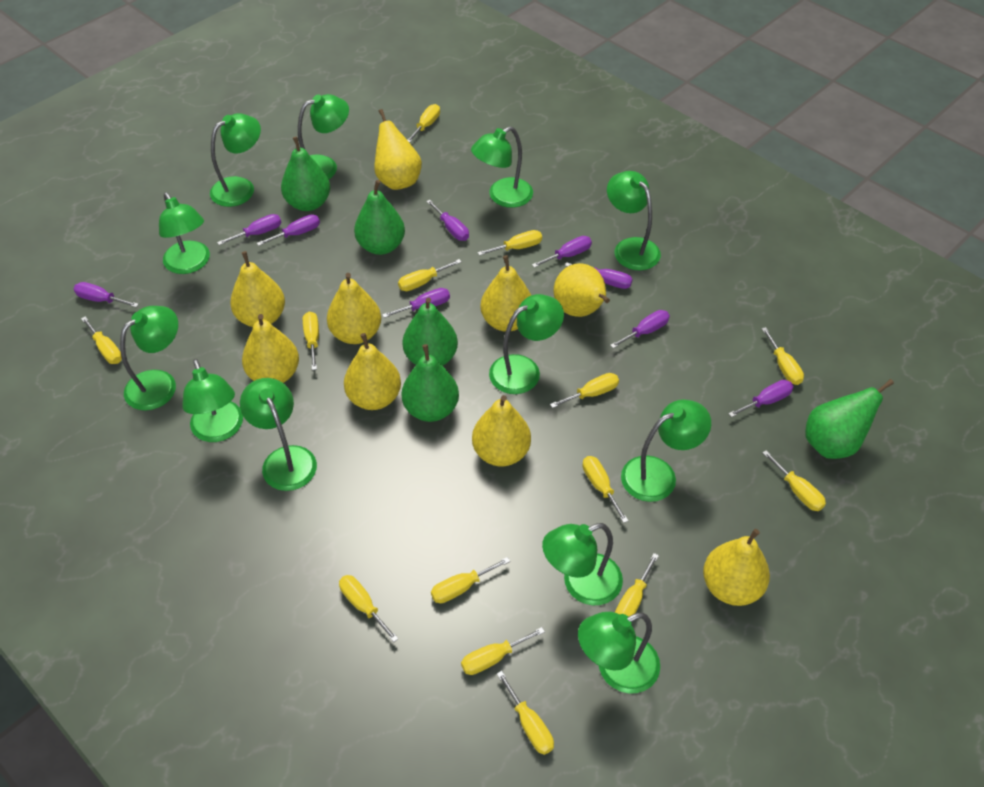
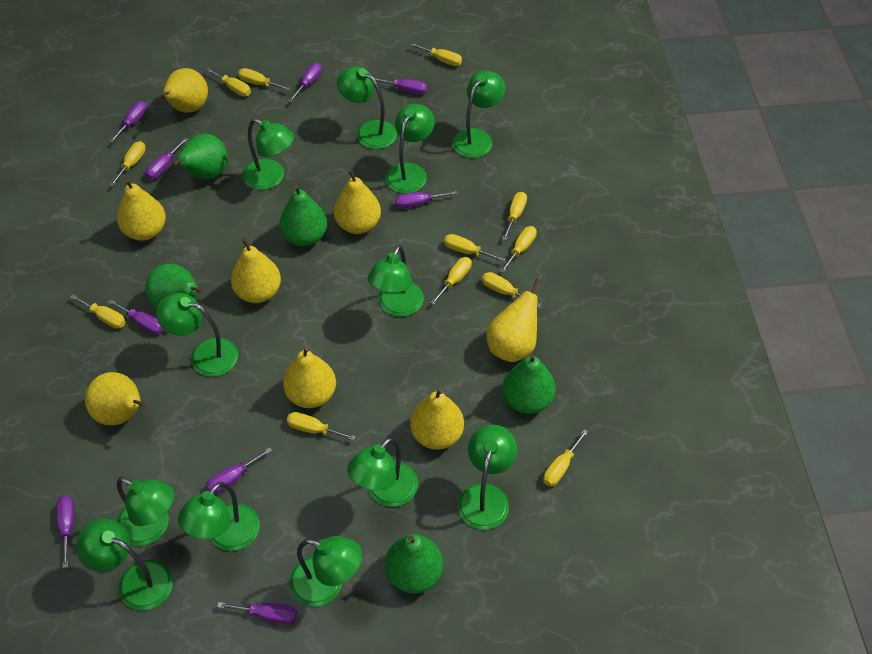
yellow pear: [230,251,285,327] [242,314,299,383] [327,273,381,344] [344,333,401,410] [374,109,422,190] [472,395,531,466] [480,255,531,332] [554,263,610,317] [703,529,770,606] = 9 -> [85,372,146,426] [117,179,166,241] [161,68,208,112] [231,238,281,303] [283,346,336,408] [334,169,381,234] [410,388,464,450] [486,279,541,362] = 8
yellow screwdriver: [81,316,122,364] [303,312,319,370] [339,575,399,642] [398,259,462,291] [408,104,440,143] [431,557,510,603] [461,627,545,675] [478,230,542,256] [497,671,554,755] [550,373,619,408] [582,456,628,523] [615,553,659,617] [762,327,804,385] [763,450,826,511] = 14 -> [70,294,126,329] [110,141,146,186] [205,68,251,97] [238,68,291,91] [287,412,356,441] [410,43,462,66] [431,257,472,305] [444,234,505,262] [482,272,542,307] [500,226,537,273] [502,192,527,240] [543,429,588,487] = 12

